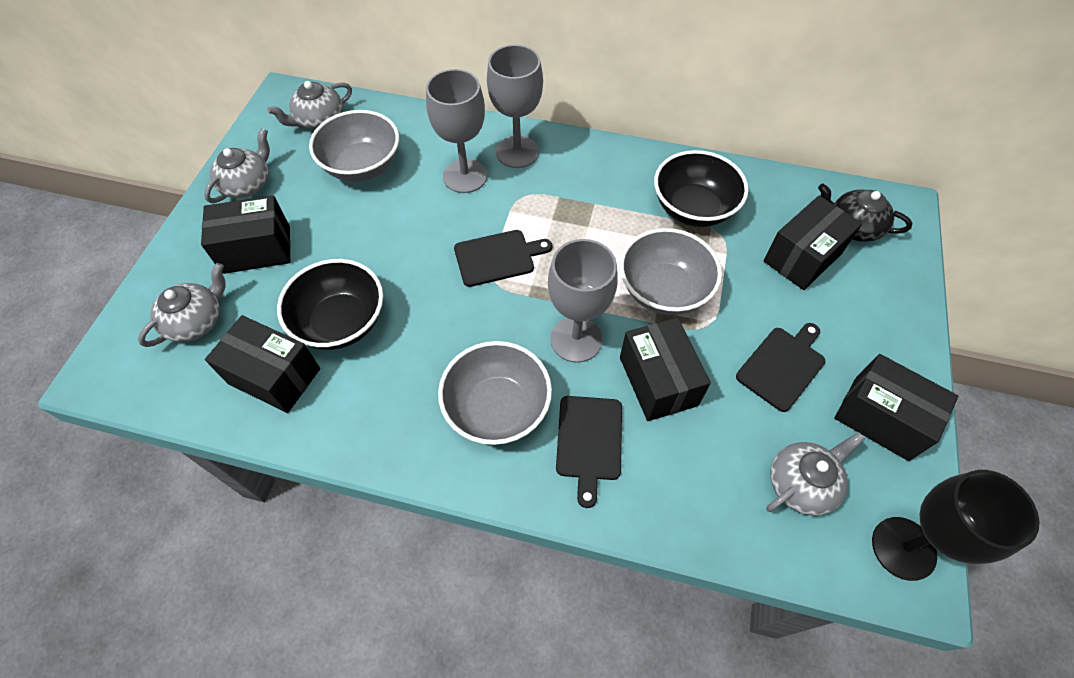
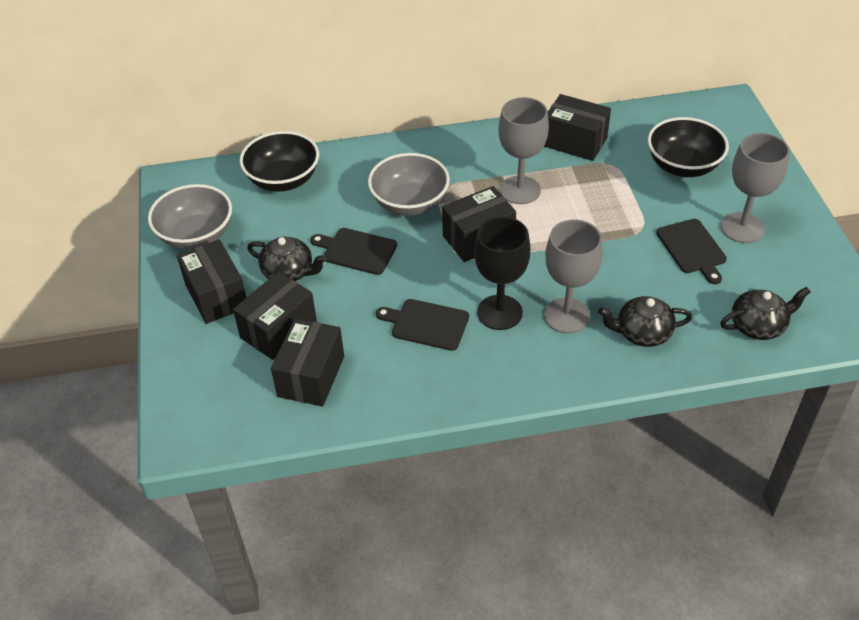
black teapot: [818,184,912,242] = 1 -> [247,236,326,281] [598,296,692,347] [720,287,810,340] = 3
grey bowl: [309,110,399,182] [438,341,552,445] [620,228,722,315] = 3 -> [148,184,232,250] [368,153,450,216] = 2
grey teapot: [138,263,226,347] [204,128,270,203] [267,81,352,129] [766,432,866,516] = 4 -> none = 0

